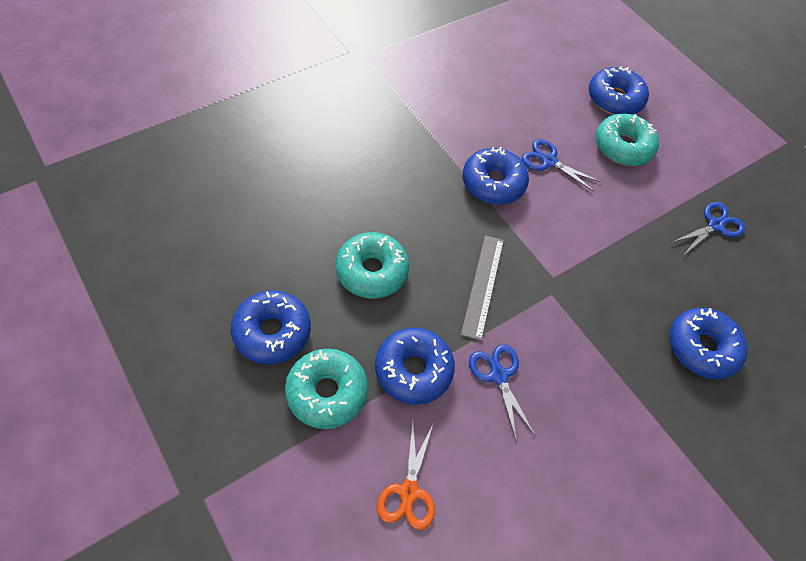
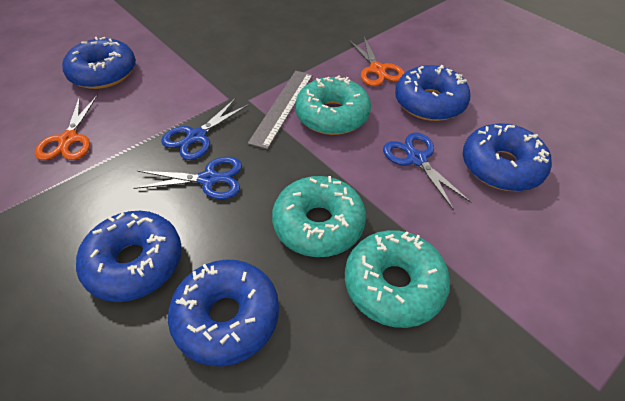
orange scissors: [377,421,435,530] = 1 -> [35,95,98,160] [349,37,404,86] = 2

